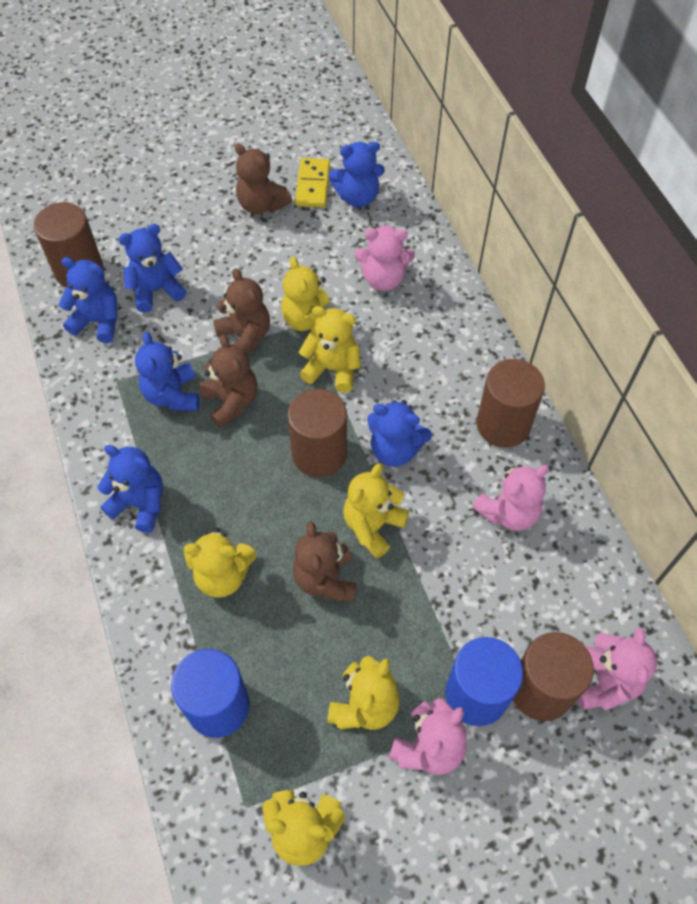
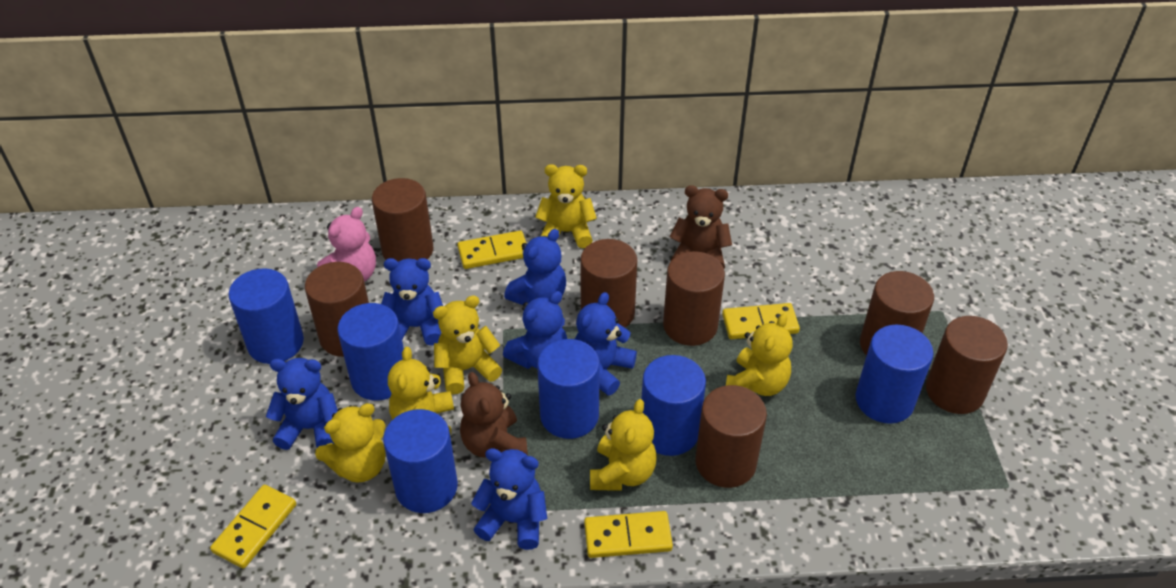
blue cylinder: [171,649,250,738] [445,637,523,726] = 2 -> [229,268,304,364] [338,303,404,401] [383,409,458,513] [537,339,600,439] [641,355,706,456] [855,325,934,424] = 6
brown cylinder: [34,202,104,287] [288,389,347,478] [477,359,545,448] [513,632,594,721] = 4 -> [305,262,369,357] [372,178,433,262] [580,239,637,328] [663,251,725,346] [695,385,767,488] [860,271,934,356] [926,316,1008,414] = 7
brown teddy bear: [200,335,257,428] [213,268,270,355] [235,143,292,214] [293,521,356,601] = 4 -> [460,372,528,458] [670,185,732,269] = 2
pink teddy bear: [355,226,415,291] [389,698,467,775] [472,465,549,531] [578,628,657,711] = 4 -> [317,207,376,282] = 1
yellow domino: [295,158,330,207] = 1 -> [210,485,296,569] [457,230,527,269] [584,511,673,558] [722,303,800,339] = 4

